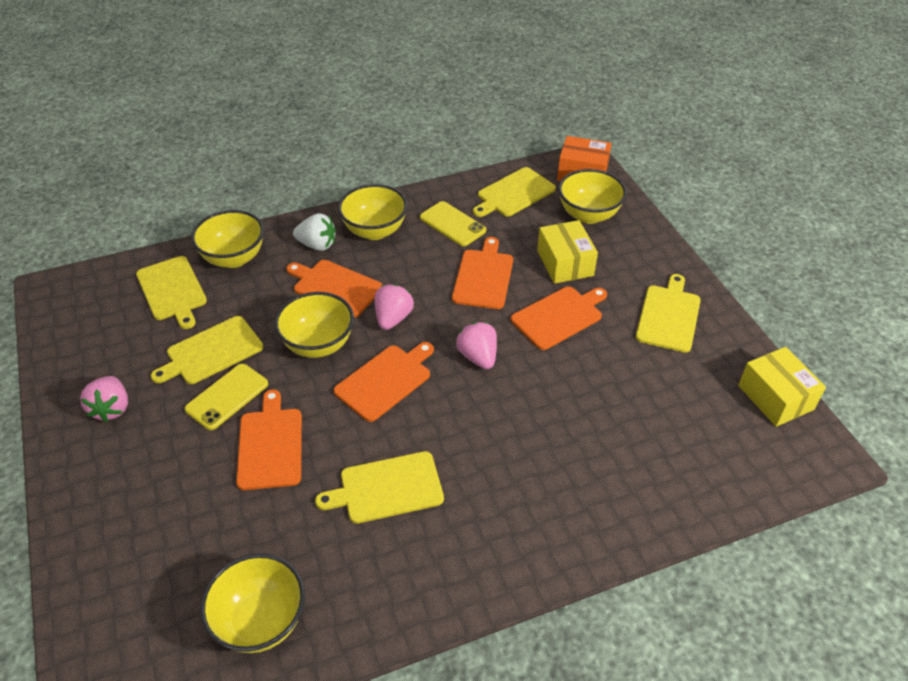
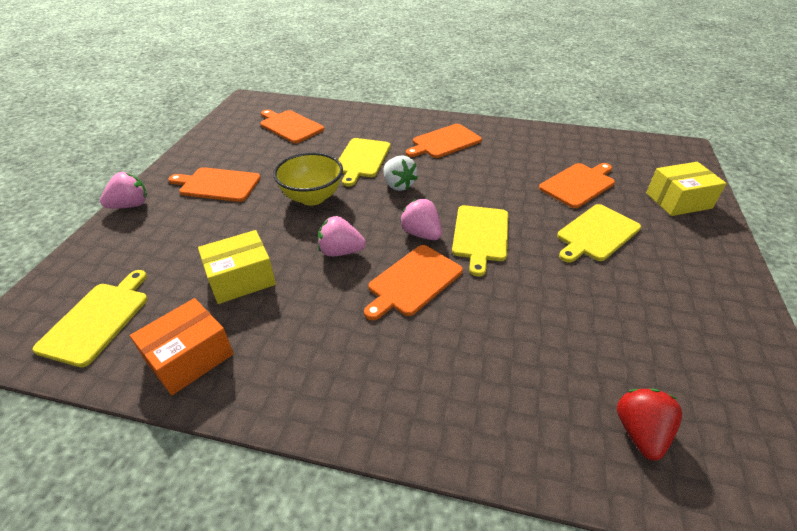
red strawberry: none = 0 -> [617,389,682,460] = 1
yellow bowl: [191,210,264,268] [200,553,305,653] [274,292,354,358] [338,184,408,240] [558,169,627,224] = 5 -> [273,152,343,206] = 1
yellow cutting board: [136,256,207,329] [151,316,263,384] [315,451,444,524] [473,167,556,217] [636,274,701,353] = 5 -> [32,270,148,367] [338,138,390,187] [452,205,508,276] [557,204,641,263] = 4
yellow phone: [185,364,268,430] [420,201,486,246] = 2 -> none = 0

